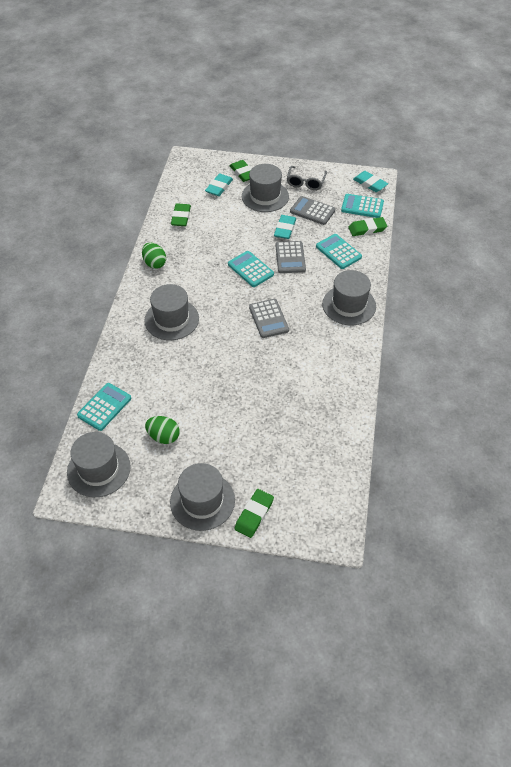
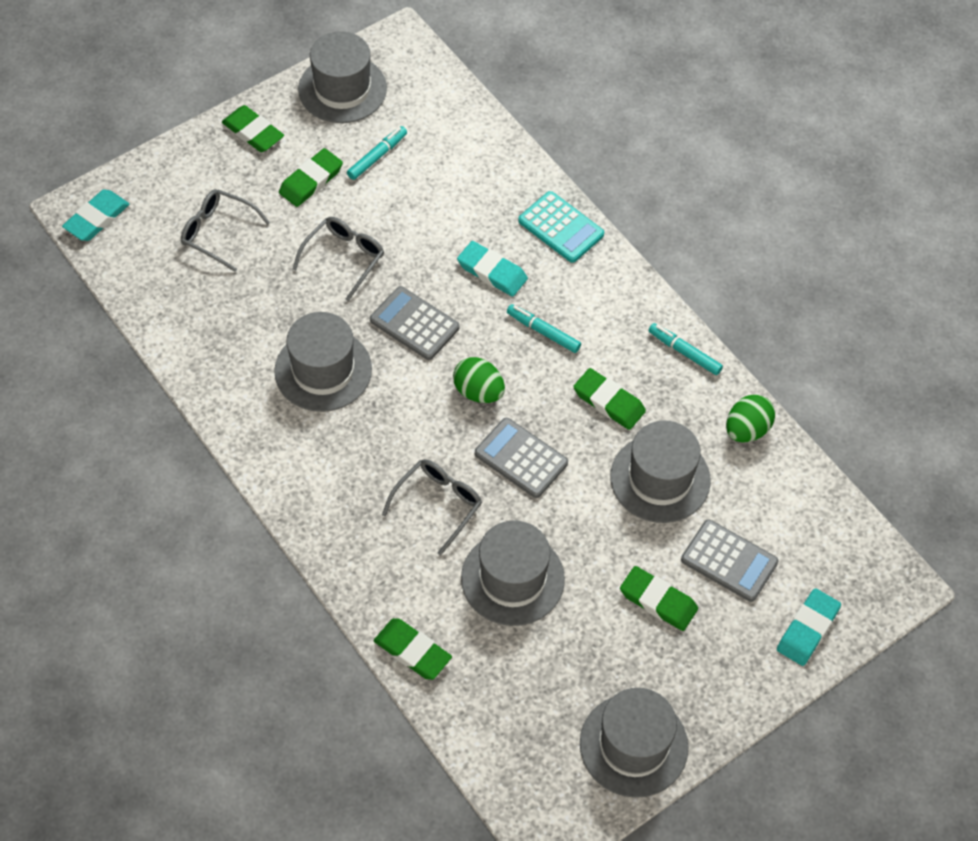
green eraser: [171,203,191,226] [230,160,252,182] [234,489,274,538] [348,217,387,236] = 4 -> [222,105,284,152] [279,148,343,207] [374,618,452,680] [573,368,646,430] [620,566,698,631] = 5
grey glasses: [287,166,327,190] = 1 -> [181,189,270,272] [293,217,384,301] [382,459,482,555] = 3
turquoise calculator: [77,383,131,431] [228,251,274,287] [316,234,362,269] [341,194,384,218] = 4 -> [518,191,604,263] = 1
turquoise marker: none = 0 -> [347,126,407,180] [507,304,581,353] [649,323,723,375] = 3

